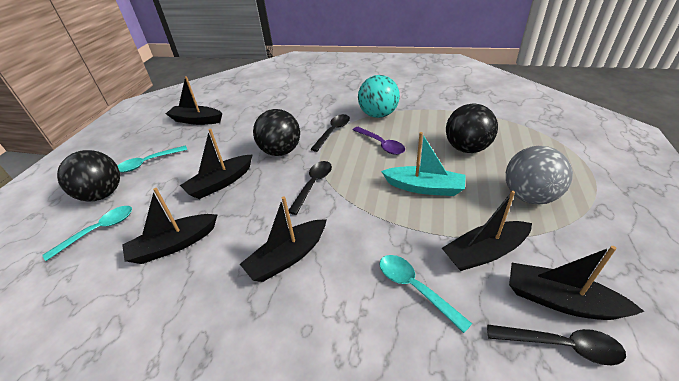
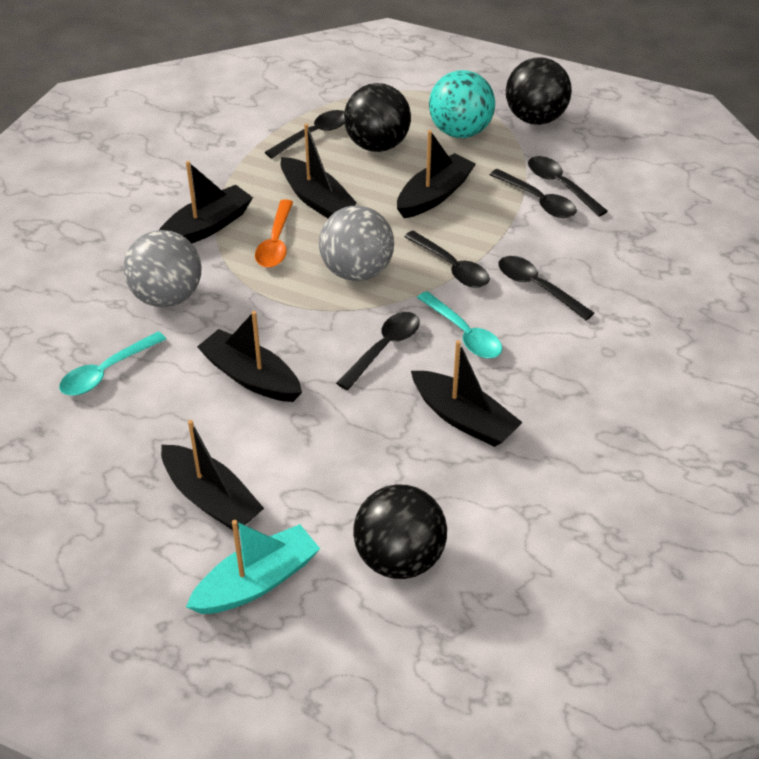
black spoon: [288,161,332,215] [311,114,350,152] [487,324,626,365] = 3 -> [265,110,344,159] [336,312,420,390] [404,231,490,288] [490,169,577,218] [498,256,594,320] [528,156,608,217] = 6
grey ball: [506,146,573,204] = 1 -> [123,230,202,307] [319,205,394,281] = 2
orange spoon: none = 0 -> [255,199,293,268] = 1
purple spoon: [353,127,405,155] = 1 -> none = 0
turquoise spoon: [42,206,132,261] [117,146,187,172] [379,255,472,333] = 3 -> [59,331,166,396] [417,291,502,358] = 2

